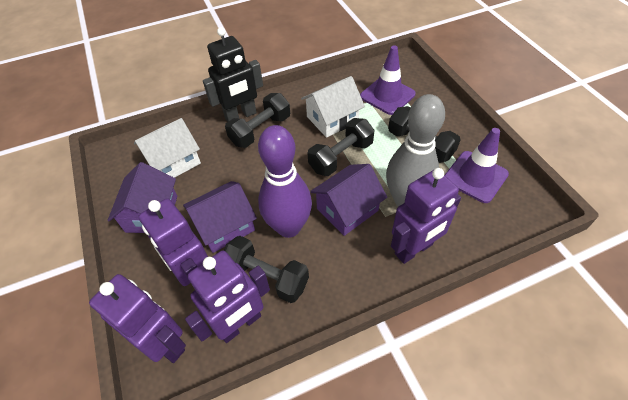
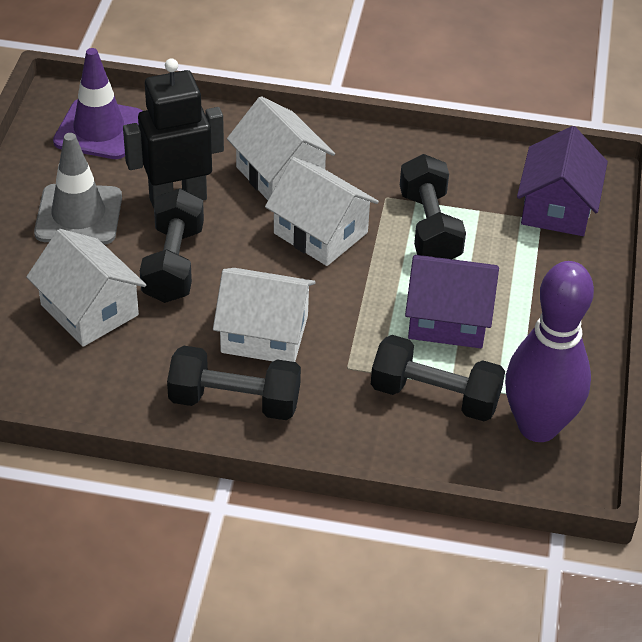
grey bowling pin: [386,94,445,207] = 1 -> none = 0
grey traffic cone: none = 0 -> [34,133,122,245] = 1
purple house: [107,162,177,233] [183,181,257,253] [310,164,387,236] = 3 -> [405,255,499,348] [517,126,608,236] = 2
purple robot: [89,274,186,363] [138,199,208,286] [185,251,270,343] [391,168,461,264] = 4 -> none = 0
purple traffic cone: [360,46,416,115] [445,128,509,203] = 2 -> [53,48,142,159] = 1
white house: [134,118,201,178] [301,76,365,138] = 2 -> [26,229,146,347] [213,268,316,362] [227,96,335,200] [265,157,379,266] = 4

